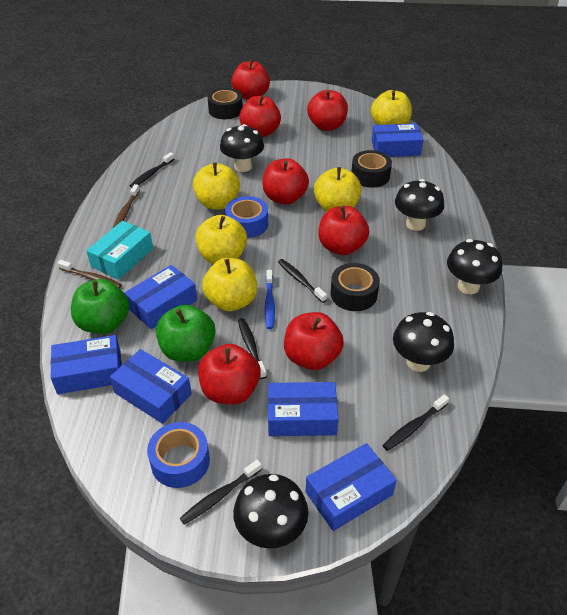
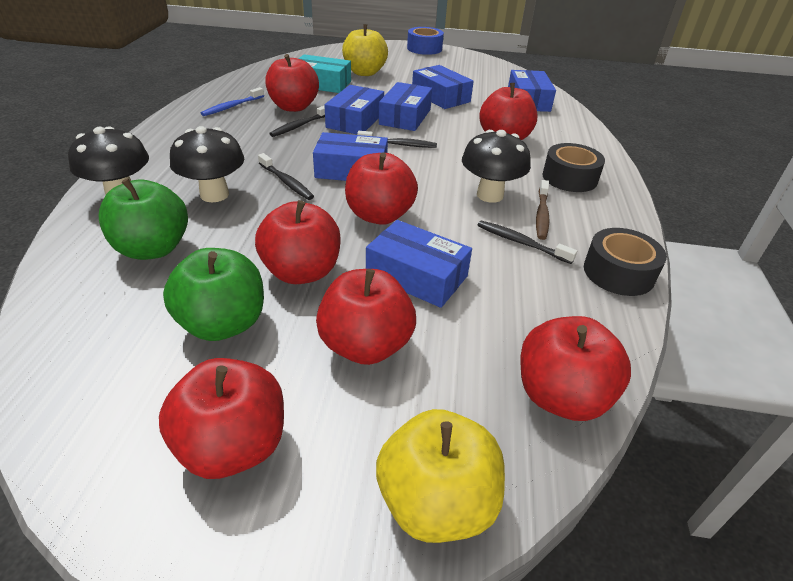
black mushroom: [220,124,264,172] [233,474,308,549] [393,312,454,372] [395,179,444,231] [447,239,502,294] = 5 -> [68,126,149,195] [170,126,244,202] [462,130,531,203] = 3
black tape: [207,88,243,119] [331,263,380,311] [351,150,392,188] = 3 -> [542,143,605,192] [584,228,667,296] = 2
black toothbrush: [130,152,174,188] [180,460,262,524] [238,318,267,379] [278,259,327,303] [382,394,449,451] = 5 -> [258,153,314,200] [269,106,325,137] [357,131,437,148] [478,221,577,264] = 4
blue tape: [147,422,210,488] [225,196,268,238] = 2 -> [407,27,444,55] = 1
brown toothbrush: [58,260,122,288] [113,184,140,228] = 2 -> [536,180,549,240] = 1
yellow apple: [193,162,240,210] [195,215,247,264] [202,258,257,311] [314,167,361,212] [371,90,412,125] = 5 -> [342,24,388,76] [376,409,505,543] = 2

